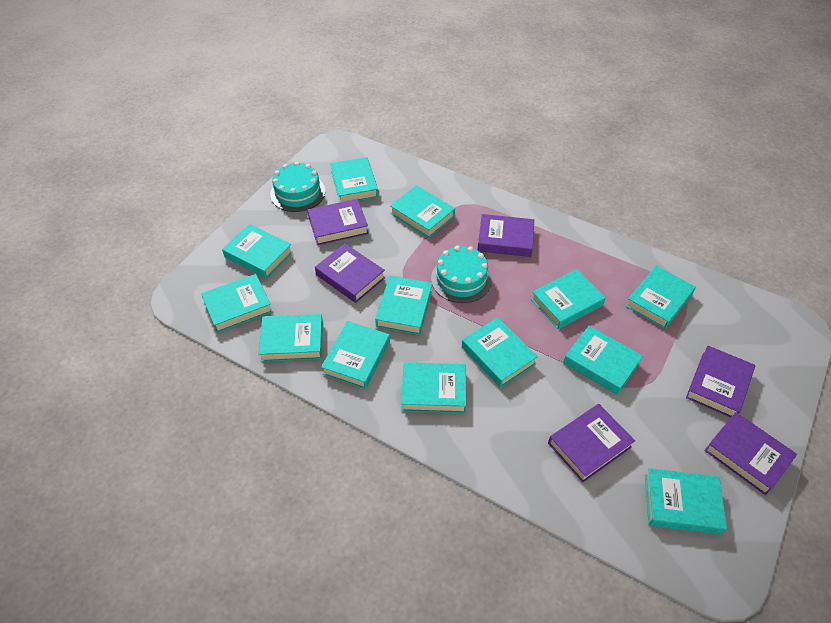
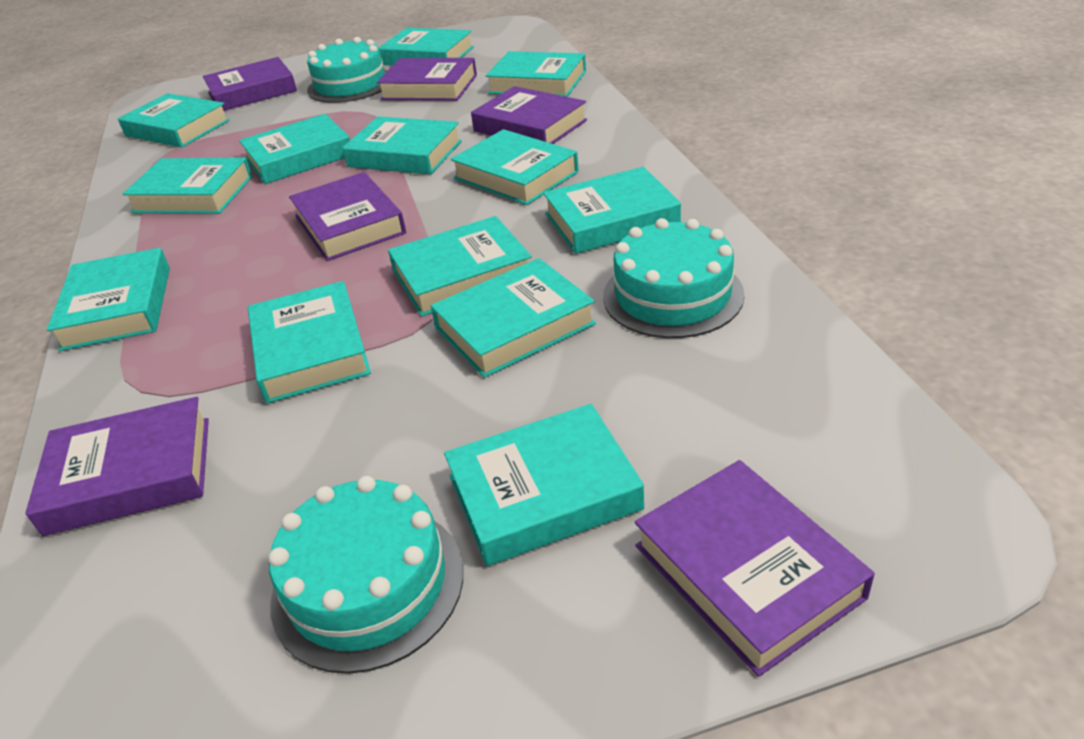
turquoise cake: [270,162,325,212] [431,245,492,303] = 2 -> [268,476,463,674] [307,37,388,103] [603,218,744,338] = 3

